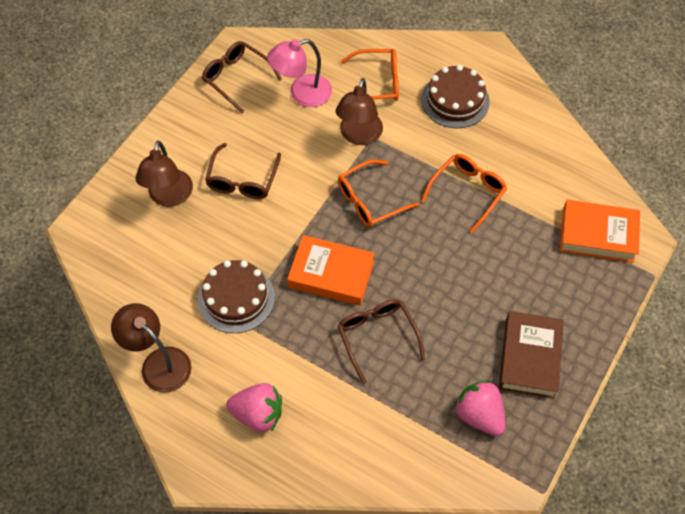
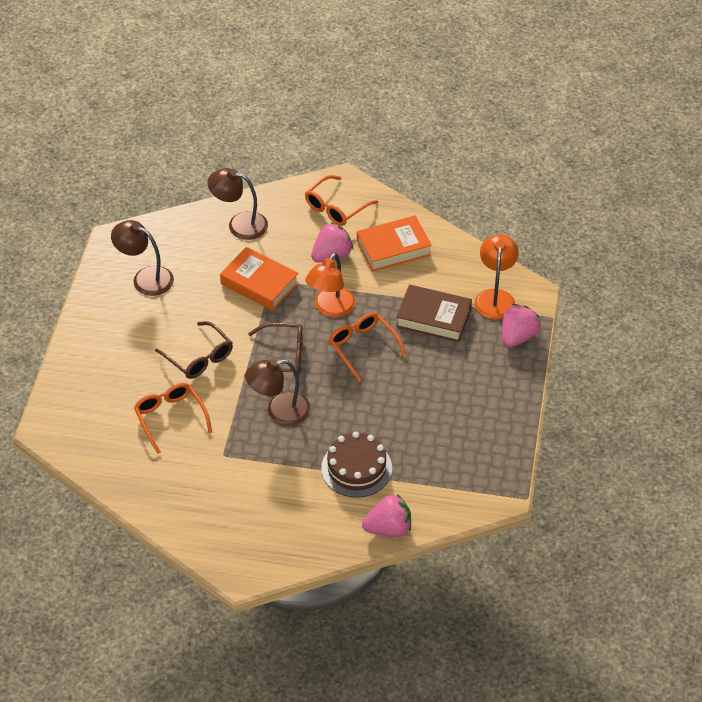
brown cake: [198,260,275,333] [421,65,490,128] = 2 -> [321,431,392,498] = 1
brown glasses: [202,41,282,113] [205,143,281,199] [338,299,425,384] = 3 -> [155,321,233,379] [244,323,303,376] = 2
orange lamp: none = 0 -> [305,253,356,318] [475,234,519,319] = 2
pink lamp: [267,39,332,107] = 1 -> none = 0
pink strawberry: [226,383,282,432] [454,380,506,436] = 2 -> [311,222,353,262] [362,494,411,537] [502,304,541,348] = 3

